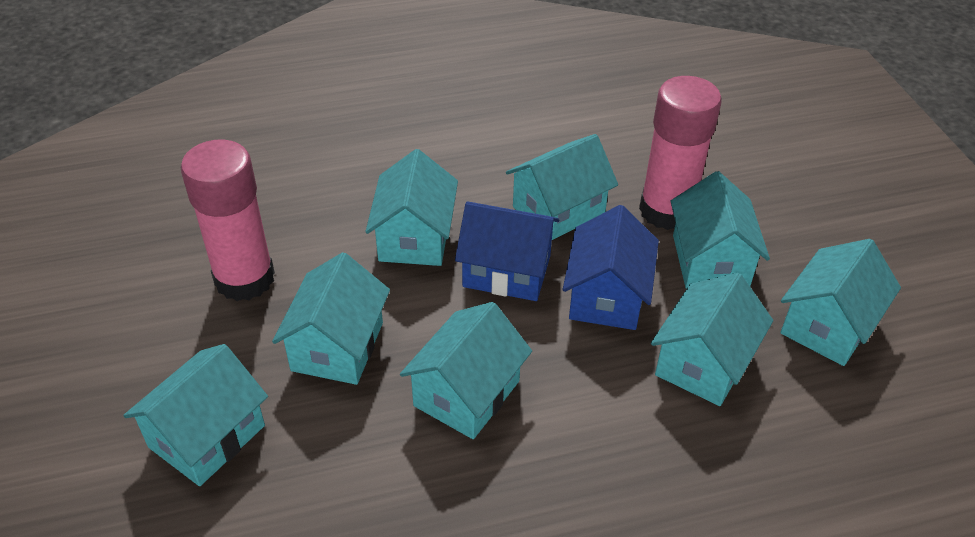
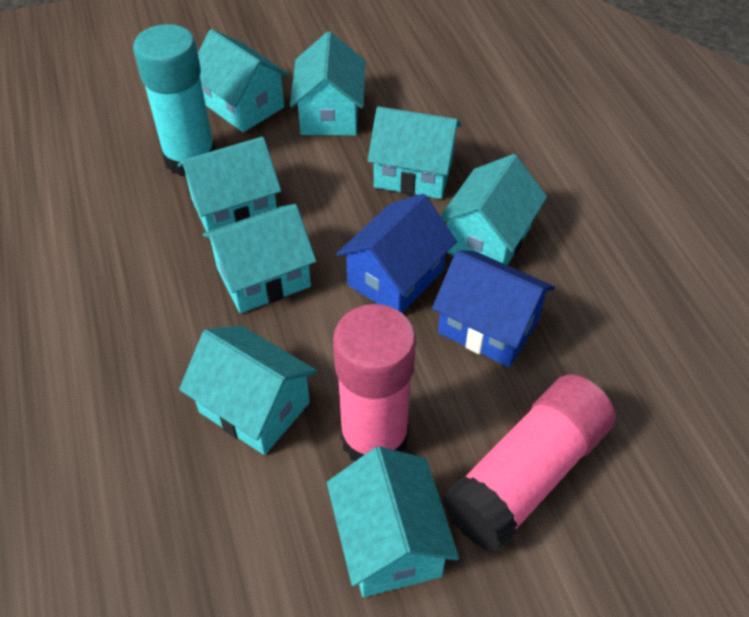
turquoise glue stick: none = 0 -> [133,24,216,176] = 1

